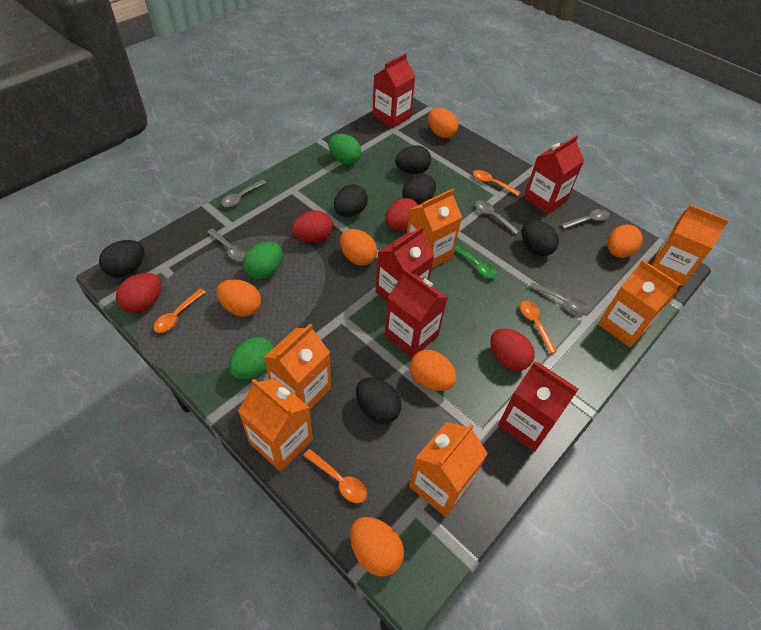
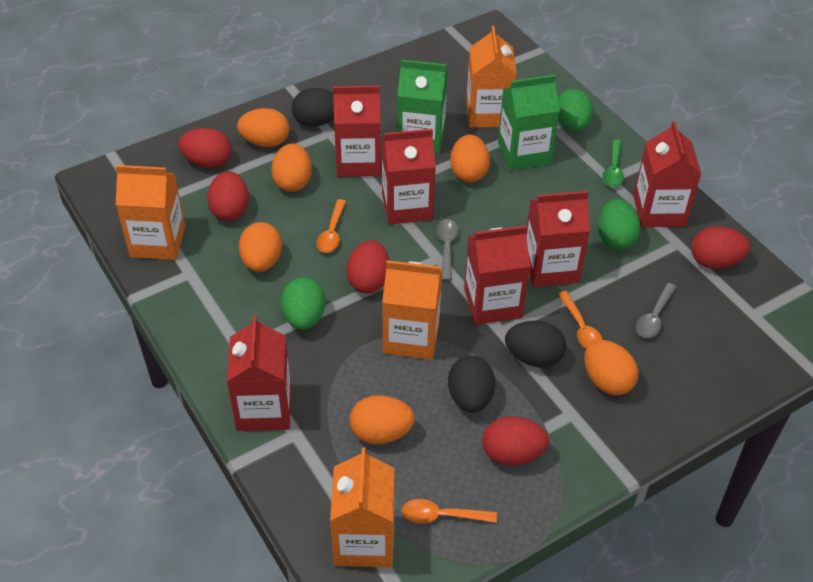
black egg: [99,240,144,277] [334,184,368,217] [356,377,402,424] [395,145,431,174] [402,175,436,205] [522,220,559,256] = 6 -> [292,88,334,127] [448,356,495,413] [505,321,566,367] = 3
green carton: none = 0 -> [397,60,448,154] [498,75,560,170] = 2
grey spoon: [207,229,247,262] [221,179,266,207] [475,200,520,235] [529,282,588,313] [561,209,610,229] = 5 -> [436,219,459,281] [636,283,677,338] = 2
orange carton: [238,378,313,472] [264,323,331,410] [407,189,462,269] [409,422,488,517] [598,260,680,347] [652,204,729,286] = 6 -> [116,165,185,260] [330,448,395,567] [382,260,442,360] [466,26,517,127] = 4
orange spoon: [153,289,205,333] [303,449,367,503] [473,170,521,196] [520,301,557,354] = 4 -> [316,199,346,253] [402,499,497,523] [558,291,603,349] = 3
red carton: [372,53,415,129] [376,227,434,302] [385,269,448,357] [498,361,579,452] [524,135,584,214] = 5 -> [227,315,291,431] [333,86,381,177] [382,129,436,224] [464,226,530,325] [526,191,590,287] [633,121,701,227] = 6
red egg: [116,273,161,313] [292,211,333,243] [385,198,418,231] [490,328,535,371] = 4 -> [178,128,231,168] [207,171,249,221] [346,240,390,294] [482,416,549,466] [691,226,750,269] = 5

